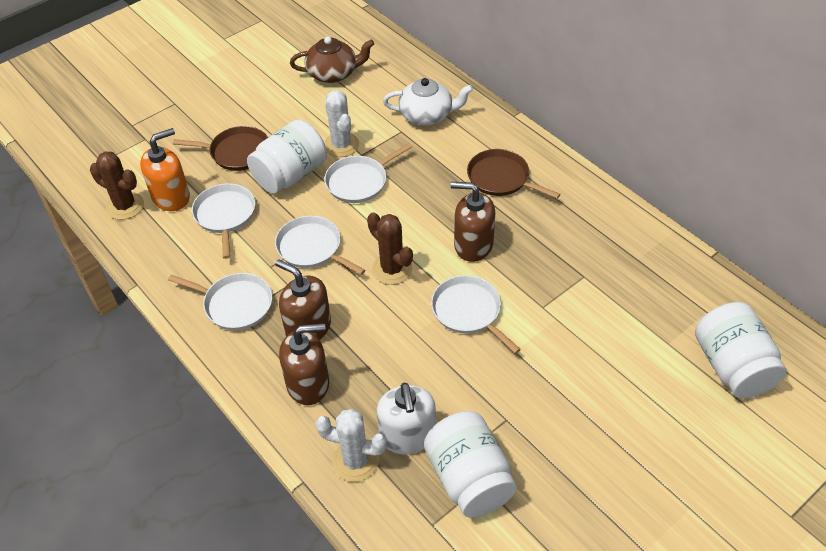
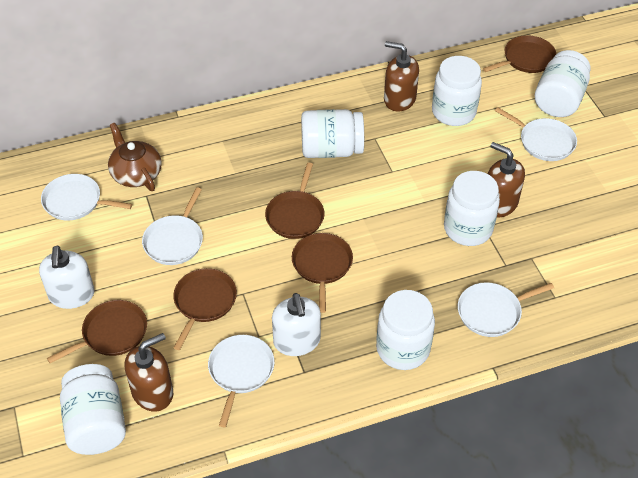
brown cactus: [90,151,144,220] [367,212,413,285] = 2 -> none = 0
brown pan: [173,126,268,171] [467,149,560,199] = 2 -> [47,300,147,363] [173,268,237,350] [265,163,325,239] [292,233,353,313] [483,35,556,73] = 5
orange soap dispenser: [140,128,190,211] = 1 -> none = 0
white cactus: [315,409,387,482] [324,90,359,157] = 2 -> none = 0
white jar: [247,119,327,194] [424,411,517,518] [695,302,786,399] = 3 -> [60,364,126,455] [301,109,364,158] [376,290,435,370] [432,56,482,126] [444,171,500,246] [535,50,591,117] = 6
white soap dispenser: [377,383,436,455] = 1 -> [39,246,95,309] [272,293,321,356] = 2
white teapot: [383,78,473,126] = 1 -> none = 0

